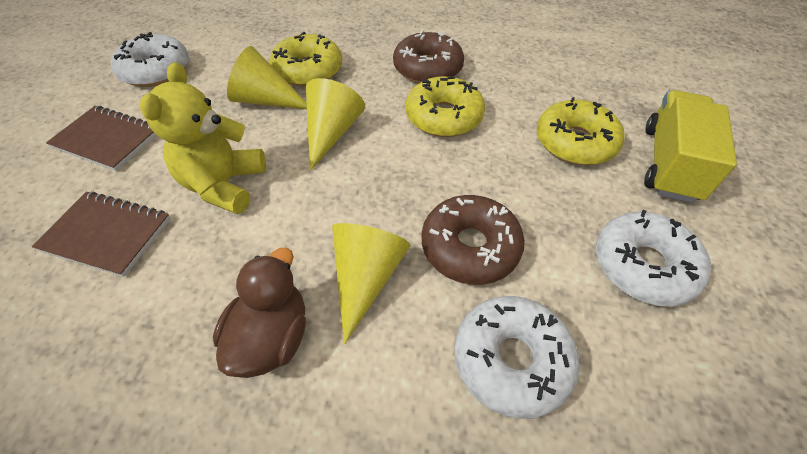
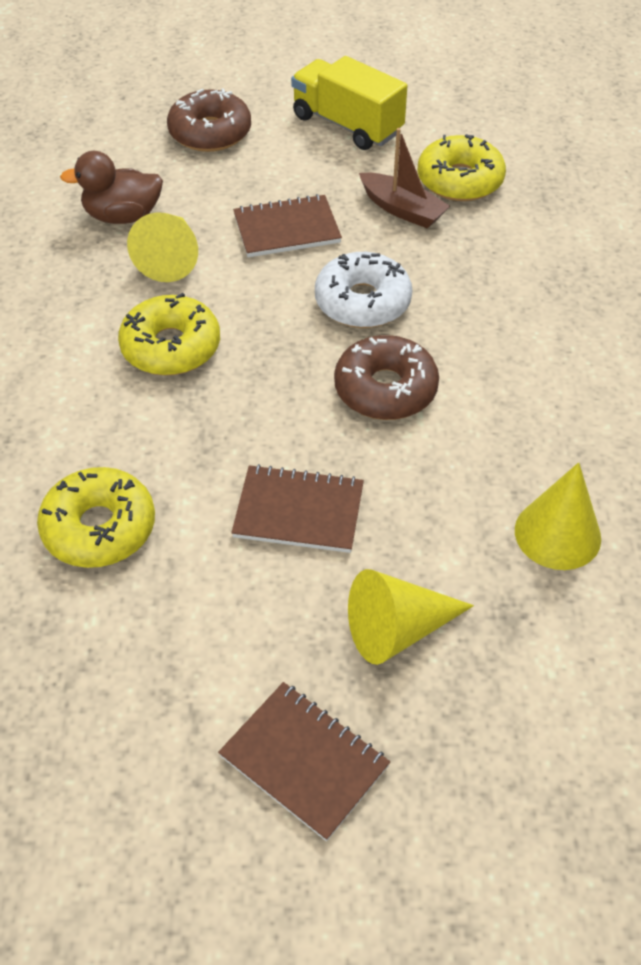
brown boat: none = 0 -> [359,128,450,229] = 1
brown notebook: [32,191,171,277] [46,106,156,171] = 2 -> [218,682,390,841] [231,464,364,553] [233,194,342,257] = 3
white donut: [111,32,189,87] [454,296,579,419] [596,210,711,307] = 3 -> [315,252,412,328] = 1
yellow teddy bear: [140,62,266,214] = 1 -> none = 0

